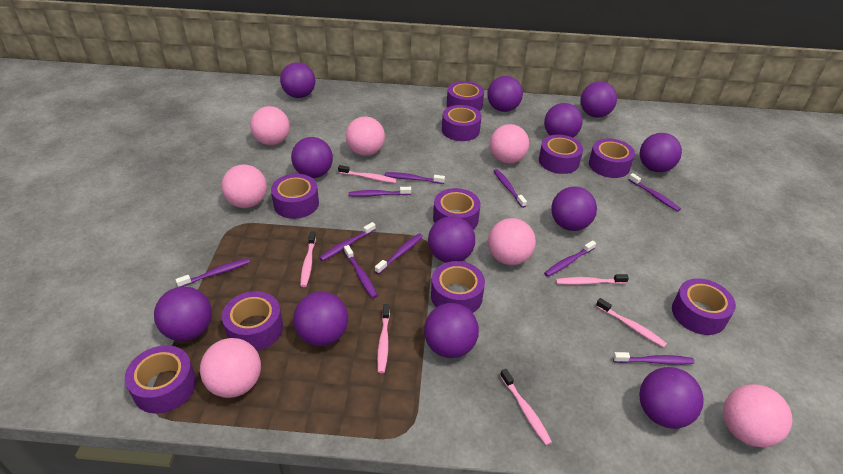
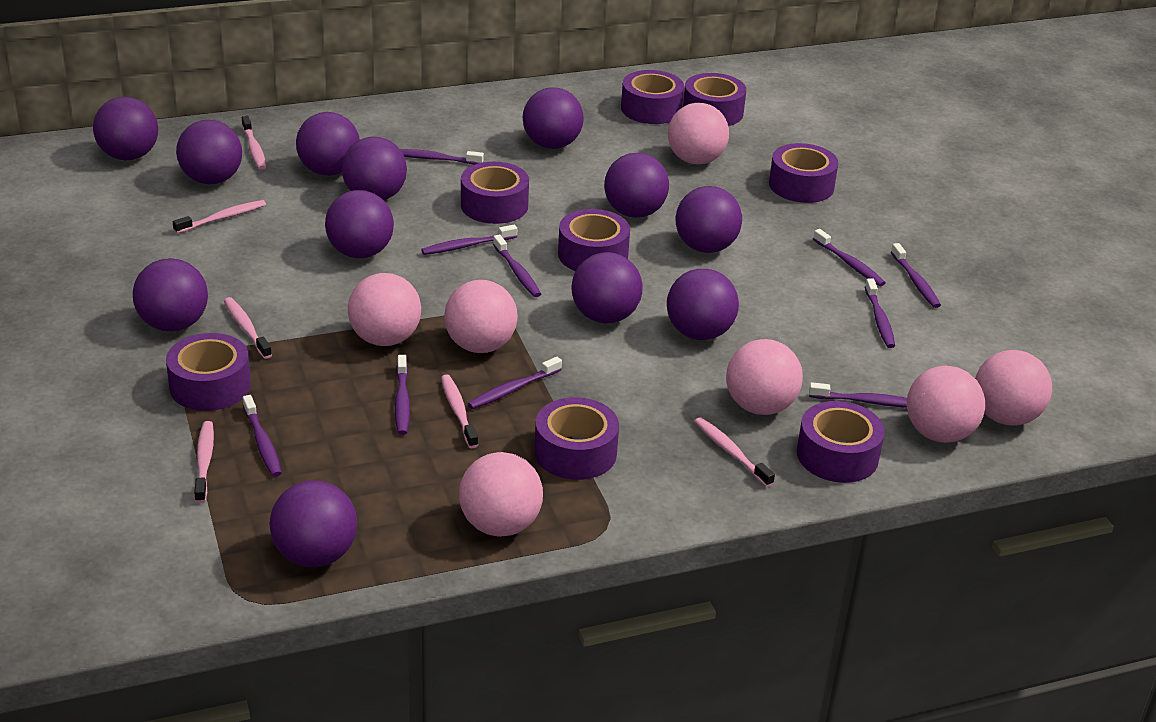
purple tape: [125,345,196,414] [222,291,283,351] [271,174,319,219] [431,261,485,313] [433,188,480,229] [442,105,481,141] [447,81,484,111] [539,135,583,174] [589,138,635,178] [672,278,736,335] = 10 -> [166,333,251,411] [461,162,529,224] [534,397,619,480] [558,209,630,271] [621,70,684,124] [683,73,746,126] [769,143,838,203] [797,401,885,483] = 8

